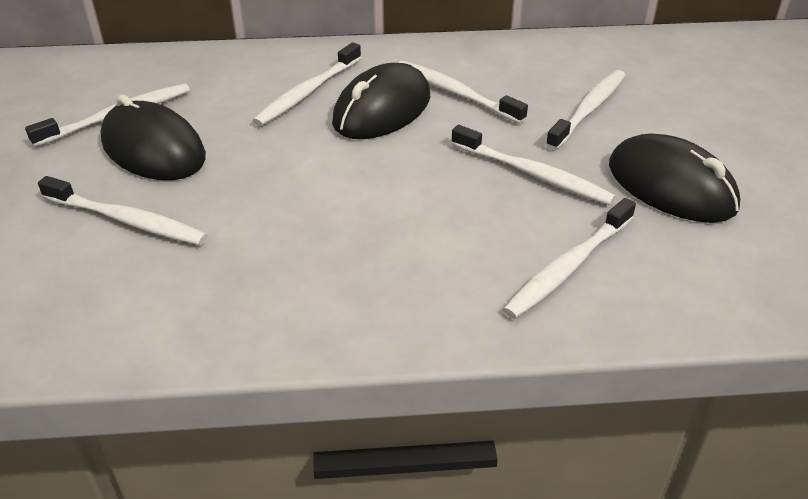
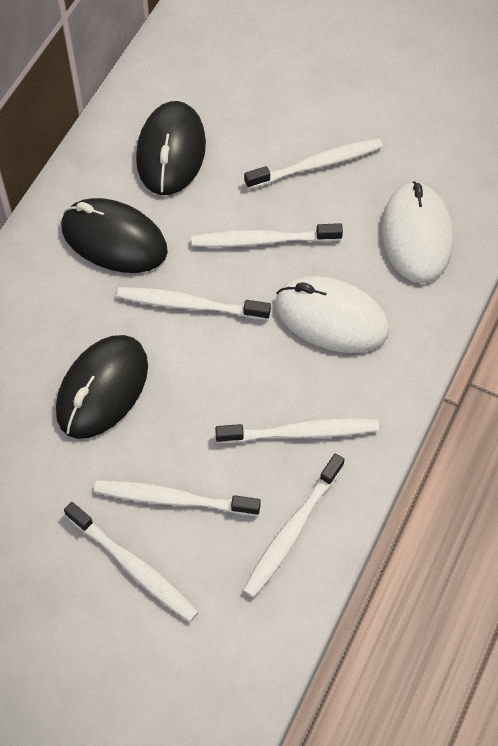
white mouse: none = 0 -> [275,276,389,353] [382,181,453,284] = 2

